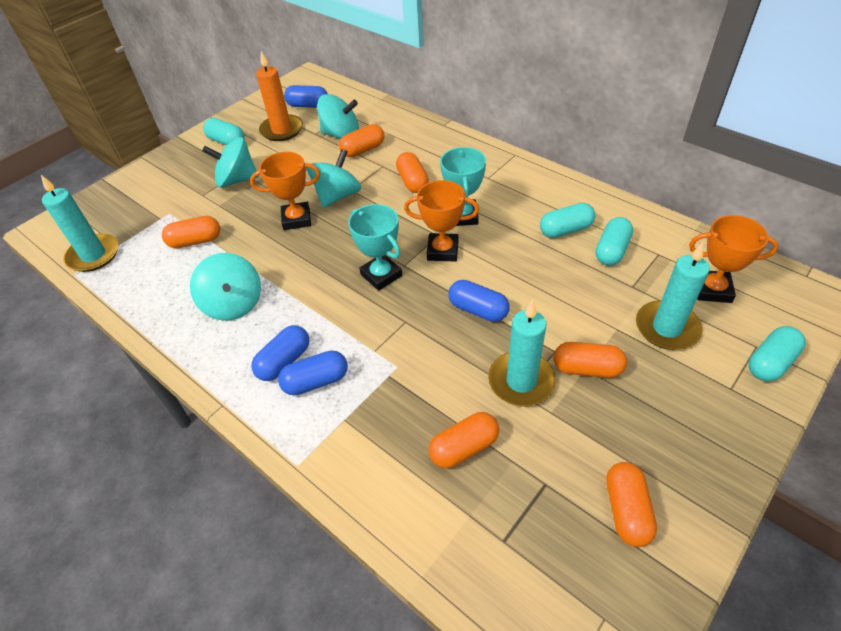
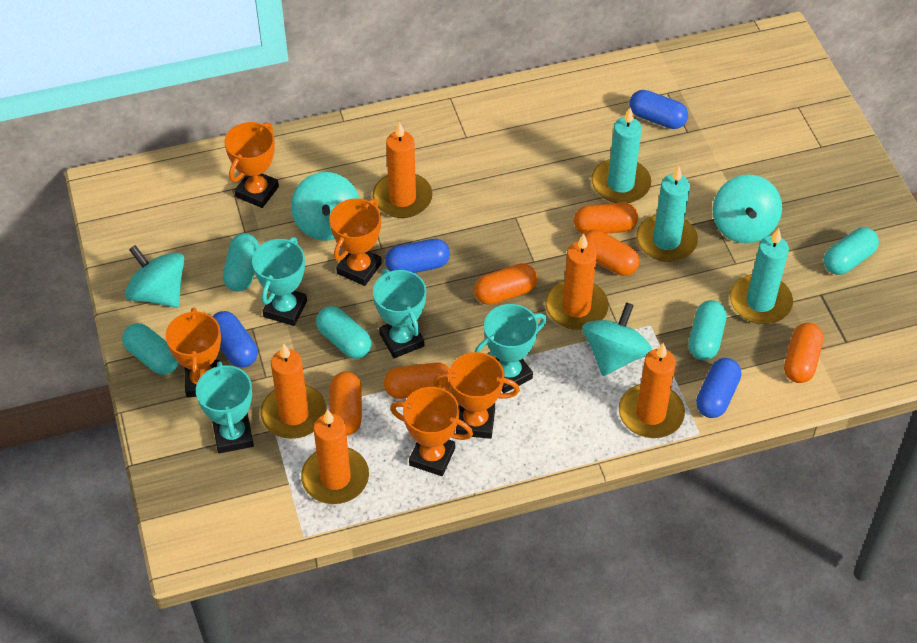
orange candle: [256,51,303,141] = 1 -> [261,343,327,439] [301,409,369,504] [372,122,432,218] [545,234,609,330] [619,343,685,438] = 5
orange trophy: [250,152,320,230] [404,180,479,261] [689,215,779,303] = 3 -> [165,308,221,398] [224,122,279,208] [329,198,382,286] [390,387,473,476] [433,352,520,439] = 5
turquoise capsule: [203,118,245,145] [540,203,595,238] [596,217,633,266] [749,326,806,382] = 4 -> [122,323,179,375] [223,233,259,291] [316,306,372,359] [689,300,727,360] [824,227,879,275] = 5
turquoise trophy: [348,204,402,291] [440,147,486,226] = 2 -> [196,361,254,453] [252,237,307,326] [373,269,426,358] [475,304,547,393] = 4

